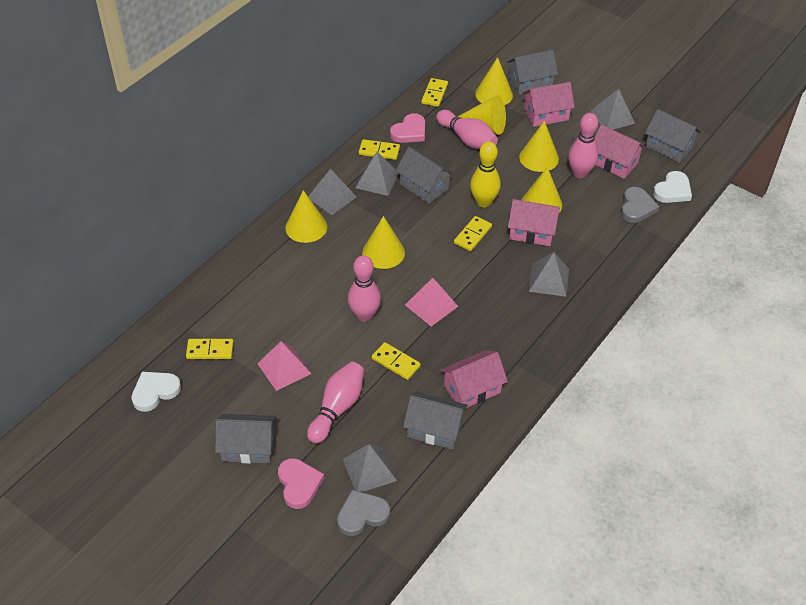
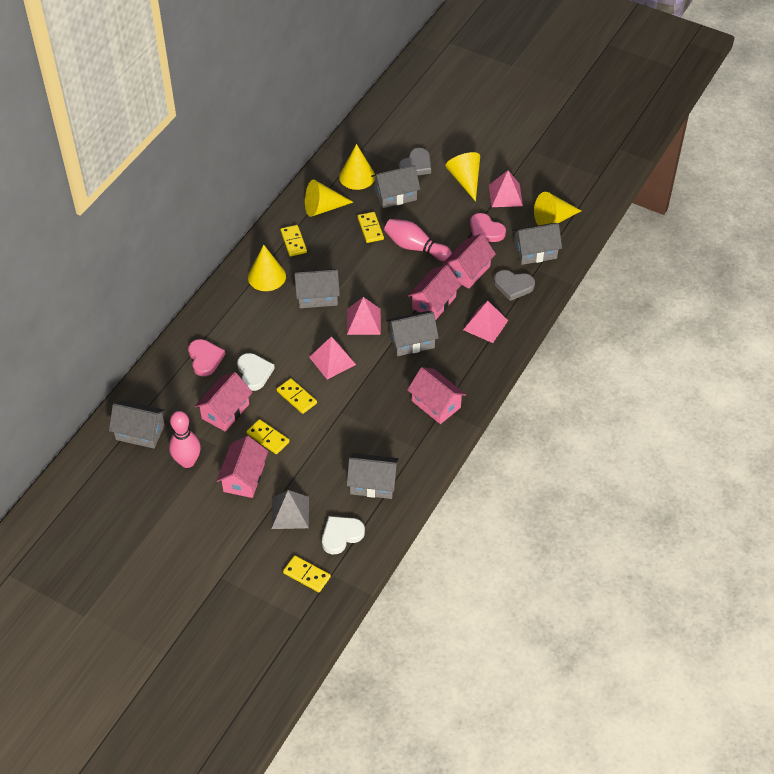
grey house: [215,414,276,464] [395,147,454,204] [403,391,468,449] [507,50,558,94] [645,109,701,163] = 5 -> [109,401,166,448] [294,269,340,308] [347,453,399,499] [371,165,420,208] [386,311,439,356] [512,223,562,265] = 6
grey pyramid: [308,168,356,215] [343,444,397,492] [356,152,399,196] [529,252,569,297] [591,88,635,130] = 5 -> [271,490,309,529] = 1
pink bowling pin: [307,362,364,444] [348,255,381,322] [436,110,498,149] [568,113,598,178] = 4 -> [169,411,201,468] [384,219,452,261] = 2
pink house: [440,350,508,409] [508,199,560,246] [522,82,575,127] [595,125,646,179] = 4 -> [195,372,253,431] [216,436,268,498] [407,367,466,424] [408,265,461,320] [443,234,496,289] = 5
pink pyramid: [257,341,311,391] [405,278,458,326] = 2 -> [309,337,356,380] [347,297,381,335] [463,301,508,343] [489,170,523,207] = 4
yellow bowling pin: [470,142,501,208] = 1 -> none = 0
yellow cone: [285,190,327,243] [362,216,405,269] [458,95,506,135] [475,57,513,105] [519,121,559,172] [522,167,562,213] = 6 -> [248,245,286,291] [305,180,353,217] [339,144,375,190] [445,152,480,202] [534,192,581,225] = 5

